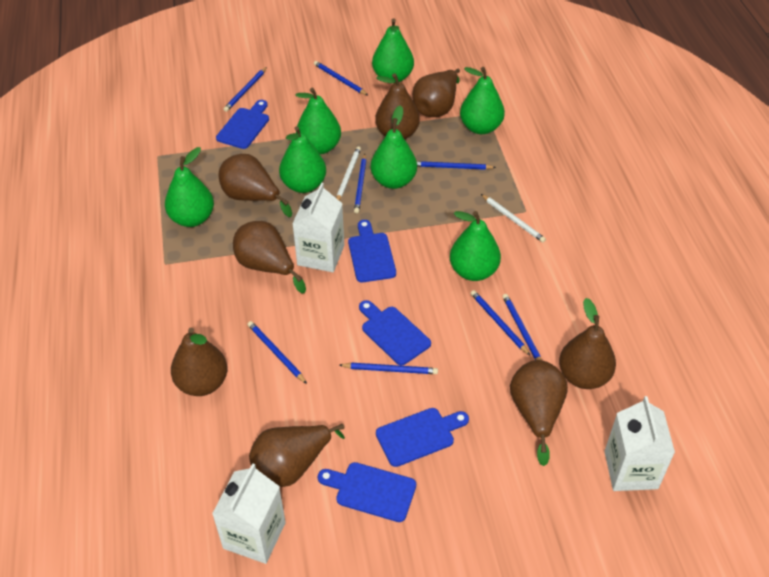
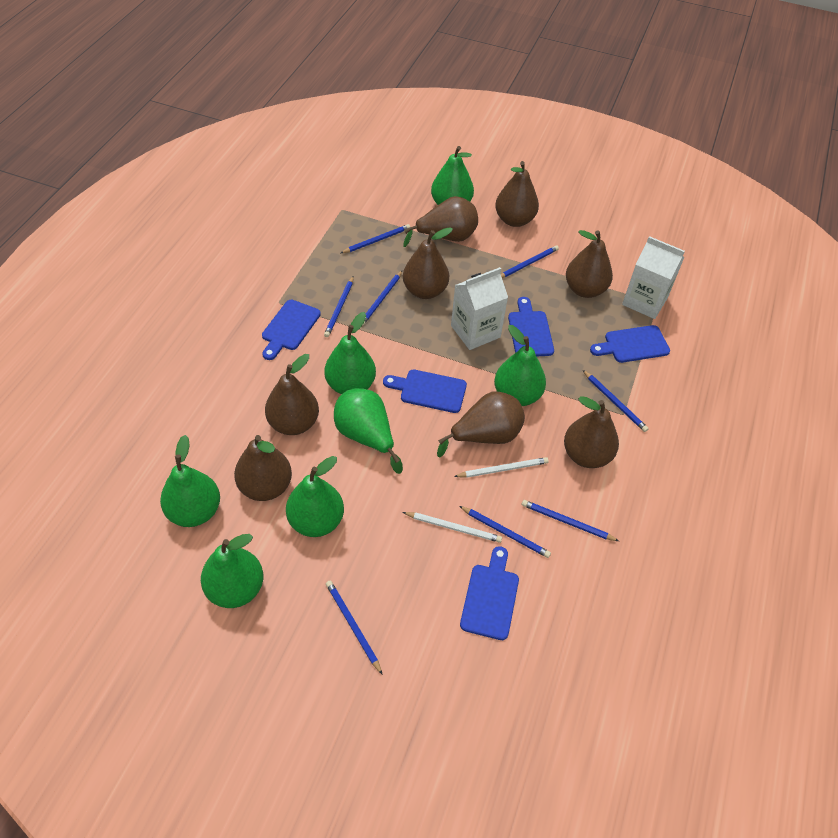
white carton: [212,463,286,564] [292,183,344,272] [604,396,675,491] = 3 -> [451,267,508,350] [622,236,685,319] = 2

